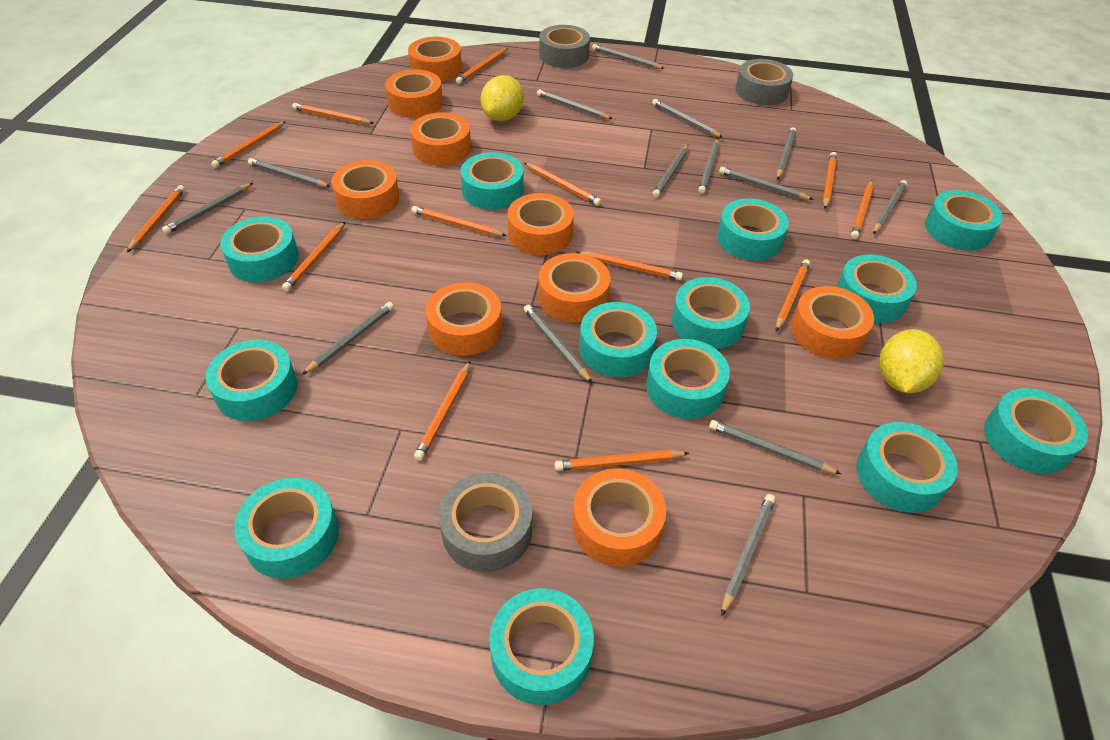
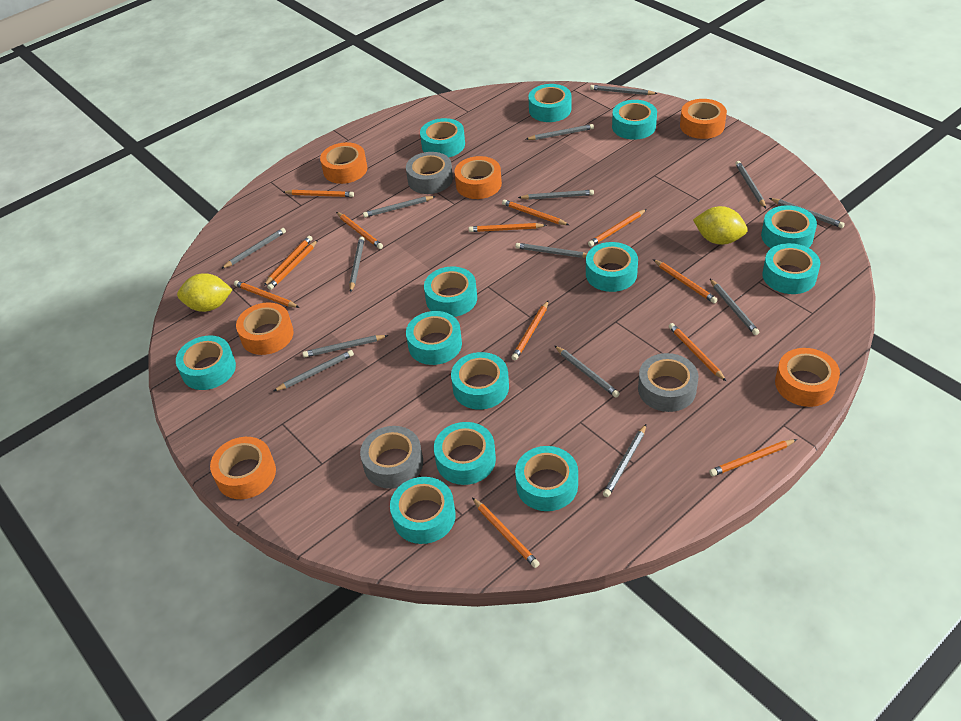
orange tape: [331,160,400,219] [385,69,443,118] [408,37,462,81] [410,112,471,166] [426,282,502,356] [507,193,574,255] [538,253,610,322] [572,468,666,567] [791,286,874,359] = 9 -> [210,437,276,499] [236,302,294,355] [320,142,368,184] [454,156,502,199] [680,99,727,139] [775,348,840,407] = 6

